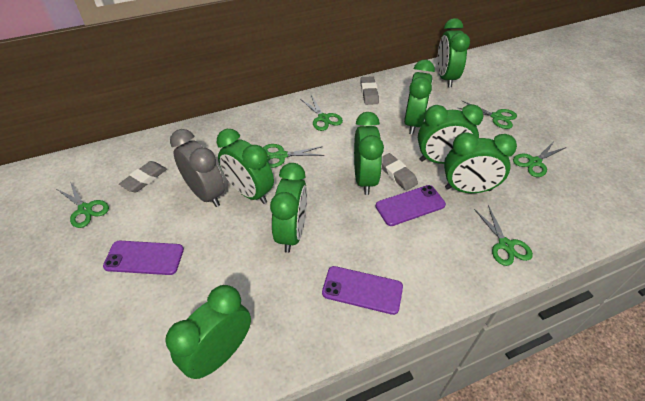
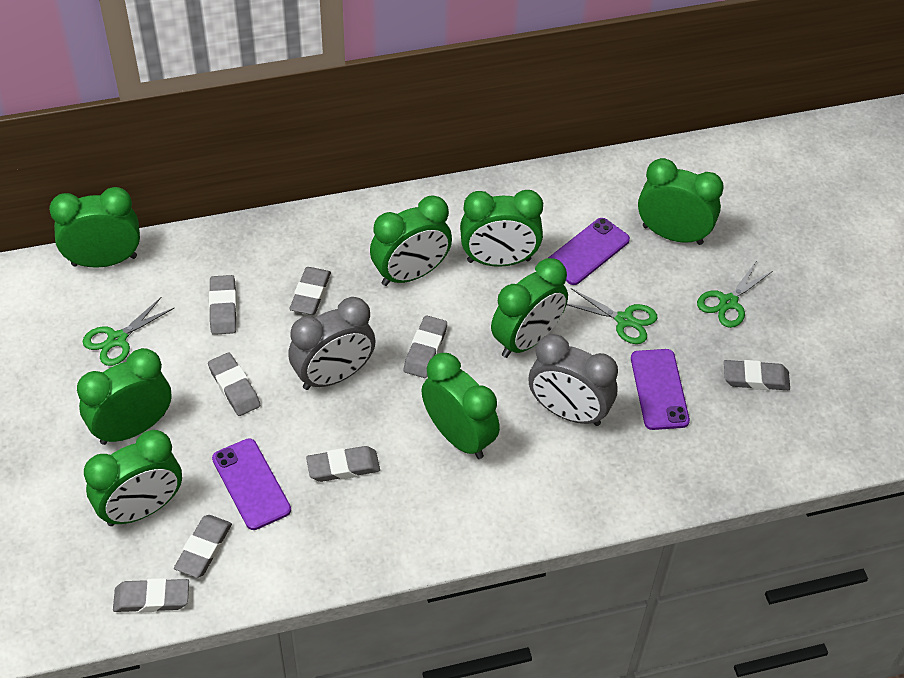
green scissors: [57,181,109,228] [263,144,324,168] [301,95,343,131] [458,101,517,129] [474,205,533,266] [513,140,567,177] = 6 -> [83,297,174,366] [567,288,657,344] [697,262,773,328] = 3
grey clock: [170,129,225,207] = 1 -> [288,297,376,390] [529,334,618,426] = 2
grey eraser: [119,161,167,192] [360,76,379,105] [382,153,418,191] = 3 -> [113,578,189,613] [174,515,232,578] [208,352,260,416] [209,275,237,335] [290,267,331,315] [306,446,380,482] [404,315,447,378] [724,360,790,390] = 8

